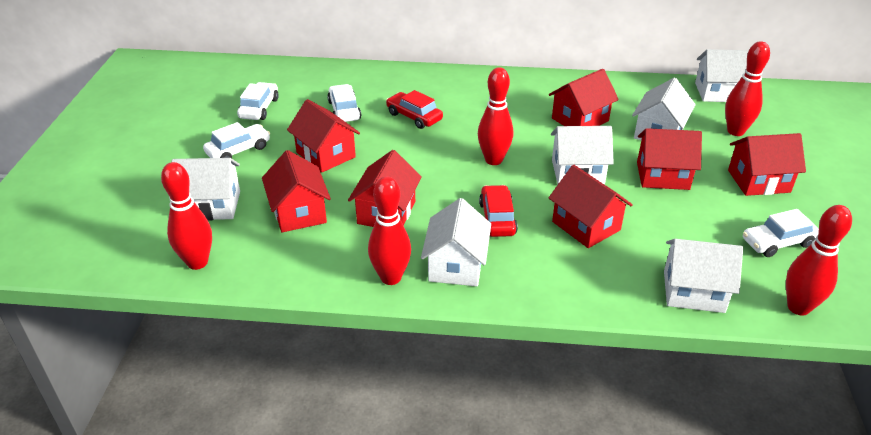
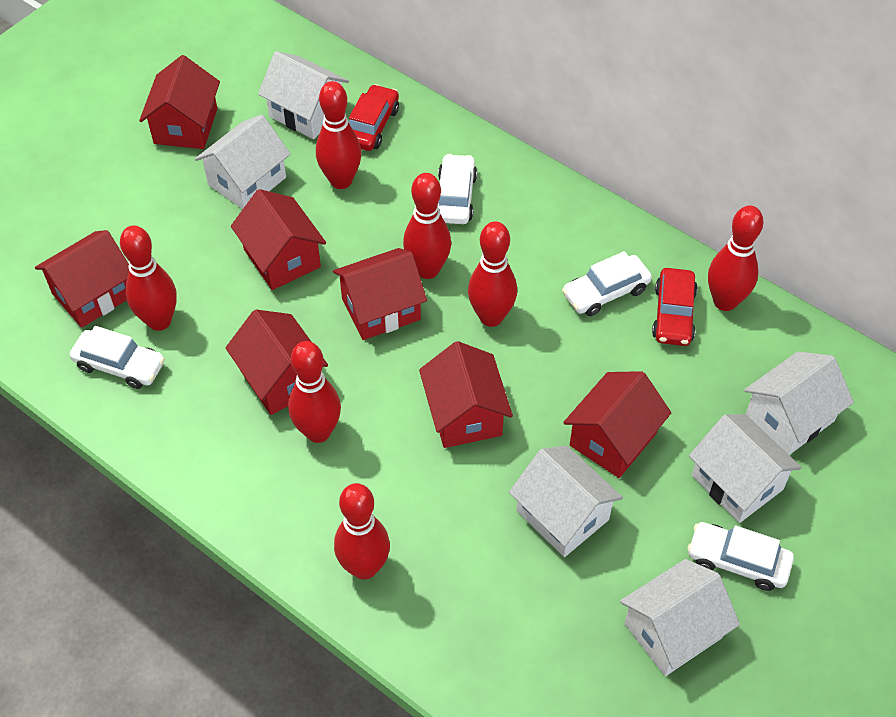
red bowling pin: [161,162,212,270] [368,177,411,285] [478,67,513,165] [725,41,770,136] [786,205,852,315] = 5 -> [120,225,177,331] [288,341,341,443] [316,81,361,189] [334,483,390,580] [403,173,451,279] [468,221,517,327] [708,205,764,311] = 7

